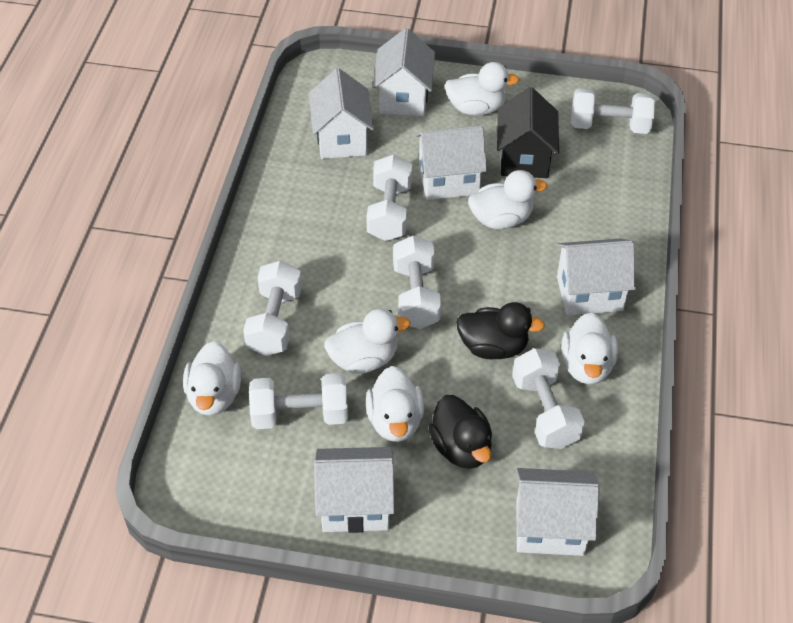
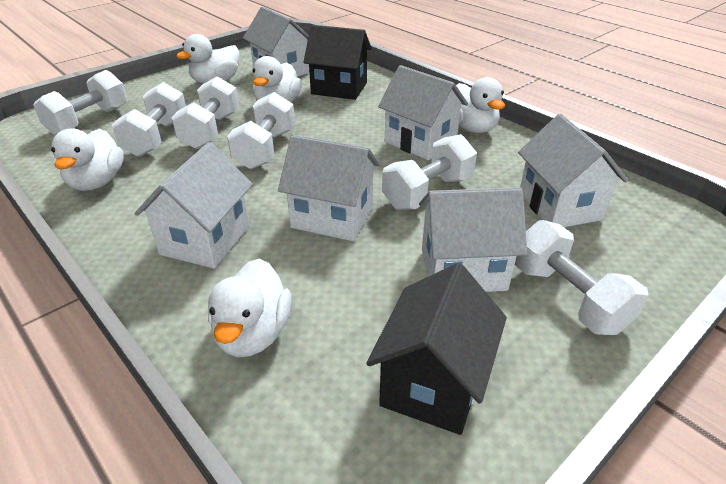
black duck: [429,395,492,469] [456,302,545,359] = 2 -> none = 0
black house: [497,87,559,178] = 1 -> [303,25,372,100] [366,263,507,435] = 2
white duck: [183,341,241,416] [324,309,410,374] [366,366,424,442] [444,62,520,116] [468,170,547,229] [561,312,618,384] = 6 -> [51,129,124,191] [176,34,239,84] [208,258,292,357] [252,56,302,102] [456,77,505,133] = 5

